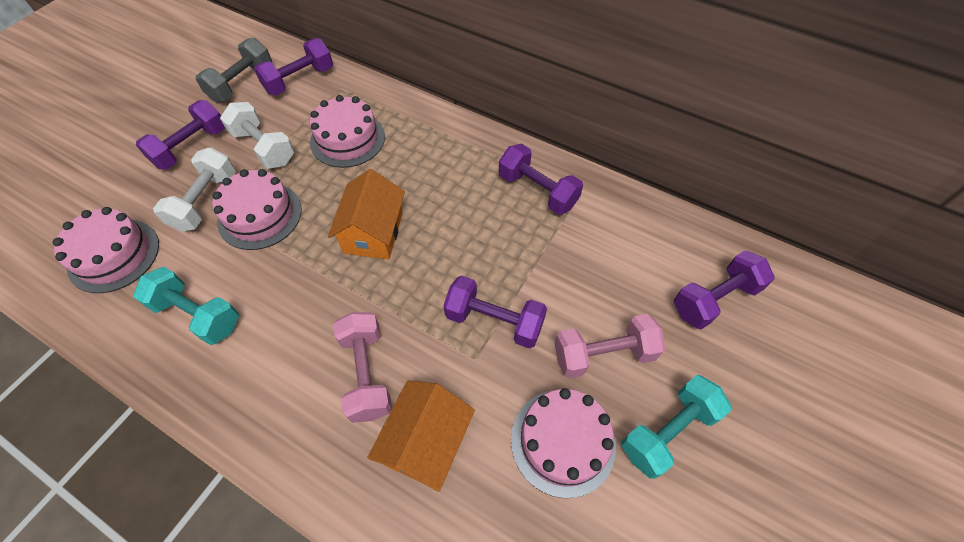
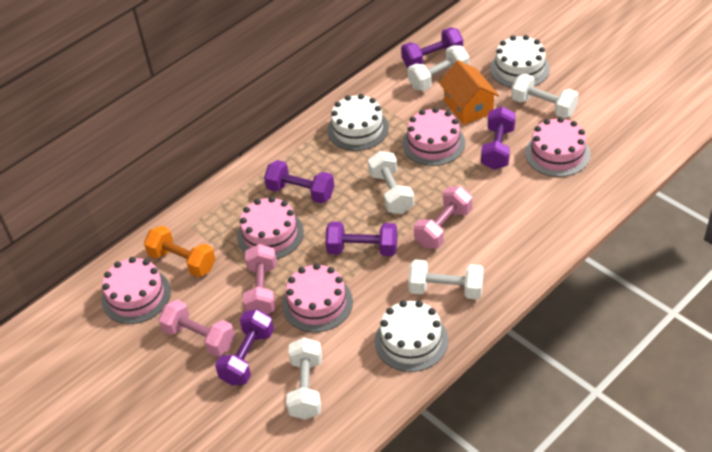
grey dumbbell: [196,37,272,102] = 1 -> none = 0
orange dumbbell: none = 0 -> [144,226,216,277] = 1
orange house: [328,169,405,260] [367,381,475,492] = 2 -> [439,60,499,125] = 1
pink cake: [52,207,159,293] [212,169,302,250] [310,95,385,168] [511,388,616,498] = 4 -> [102,257,171,324] [237,196,304,259] [282,263,353,332] [402,107,465,166] [525,117,590,177] = 5
pink dumbbell: [333,312,392,423] [554,314,666,379] = 2 -> [158,300,235,357] [243,244,277,314] [414,186,472,249] = 3
turquoise dumbbell: [133,266,239,345] [621,375,732,479] = 2 -> none = 0
white cake: none = 0 -> [327,94,389,151] [375,300,448,372] [490,35,550,88] = 3
white dumbbell: [153,148,236,232] [220,102,294,169] = 2 -> [286,338,322,420] [368,151,414,214] [408,45,469,91] [408,260,483,300] [511,74,579,118] = 5

